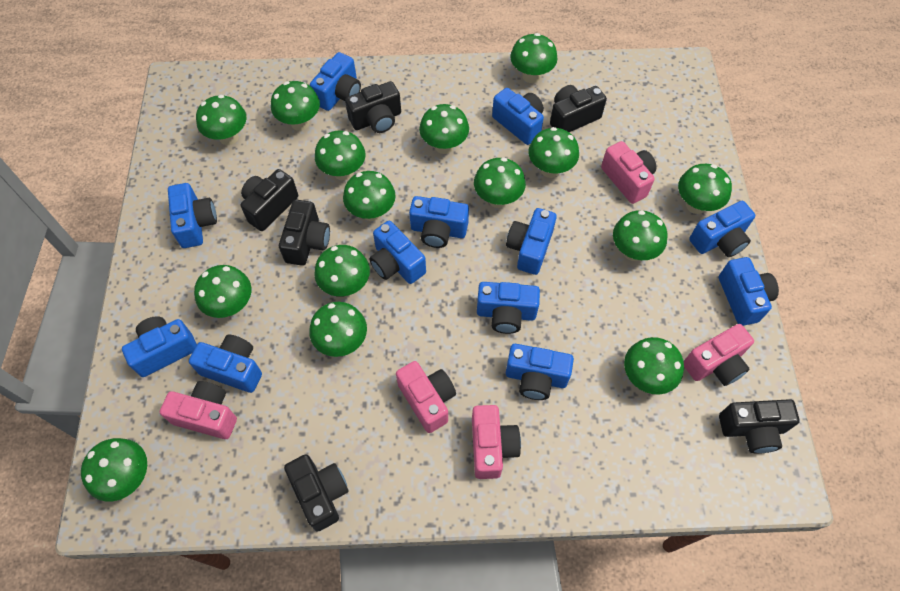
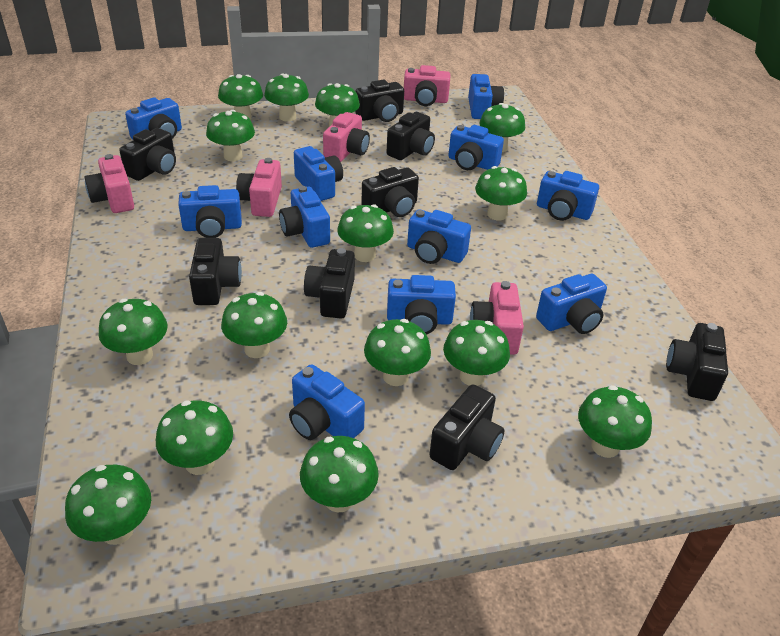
black camera: [241,169,298,231] [279,200,330,266] [284,454,349,532] [345,81,401,133] [550,85,607,132] [719,399,800,454] = 6 -> [119,128,176,181] [189,238,242,305] [304,248,355,319] [355,80,404,122] [361,167,419,217] [387,112,435,160] [429,384,505,470] [666,323,728,401] = 8
blue camera: [122,316,197,377] [168,183,217,248] [189,334,262,393] [310,52,361,111] [369,221,426,284] [409,196,469,248] [477,282,540,334] [492,88,544,145] [506,208,557,275] [506,344,574,400] [689,201,755,257] [719,257,779,326] = 12 -> [125,97,182,139] [178,185,242,238] [279,186,330,248] [289,364,365,440] [294,146,343,201] [387,275,456,334] [407,209,471,264] [448,125,504,170] [468,74,504,119] [536,274,607,334] [537,171,599,221] = 11

